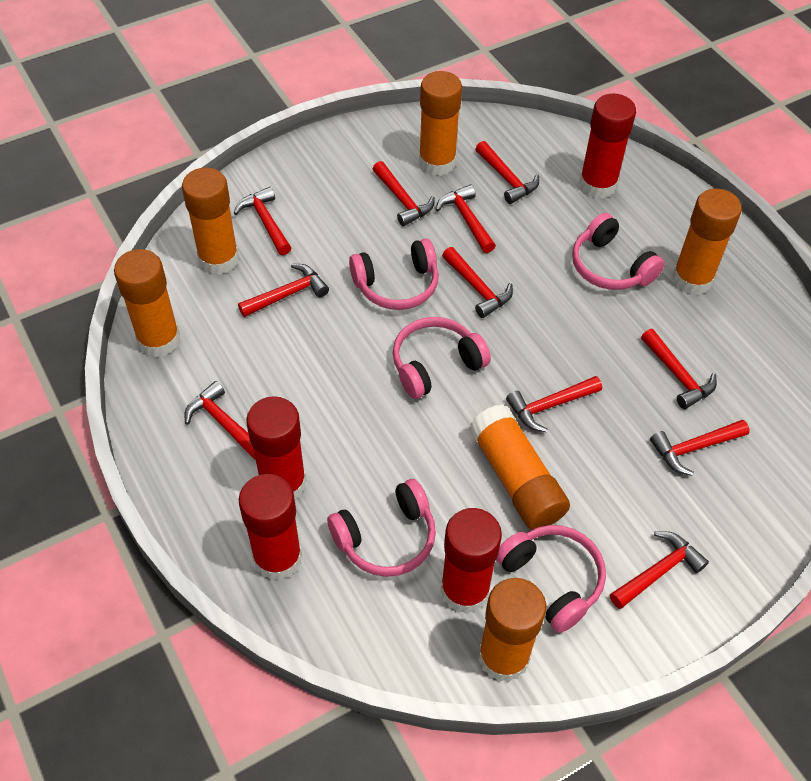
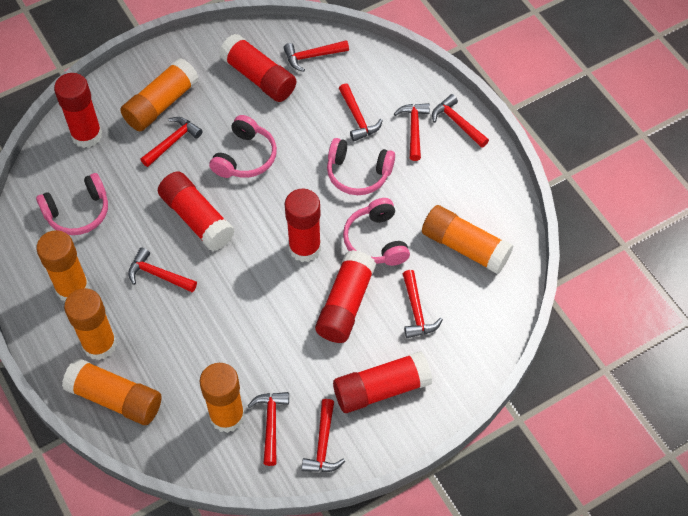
pink headphones: [327,479,436,577] [349,238,439,310] [393,317,491,399] [496,525,606,633] [572,213,665,290] = 5 -> [36,173,108,235] [209,115,277,178] [327,138,395,195] [343,198,410,266] = 4
red glue stick: [239,474,302,581] [246,396,306,499] [440,508,502,614] [579,94,636,199] = 4 -> [54,73,102,148] [158,171,235,251] [219,34,296,102] [285,189,321,262] [315,250,376,343] [333,351,432,413] = 6
red hammer: [185,381,255,460] [234,187,292,255] [238,264,329,317] [373,161,435,226] [436,185,496,253] [442,247,513,318] [475,141,539,204] [506,376,602,432] [610,531,709,609] [641,329,717,409] [650,420,750,476] = 11 -> [128,248,197,292] [140,117,203,167] [248,392,289,466] [284,40,349,72] [302,399,345,472] [339,83,383,141] [394,103,430,161] [403,270,443,338] [432,94,489,148] = 9

